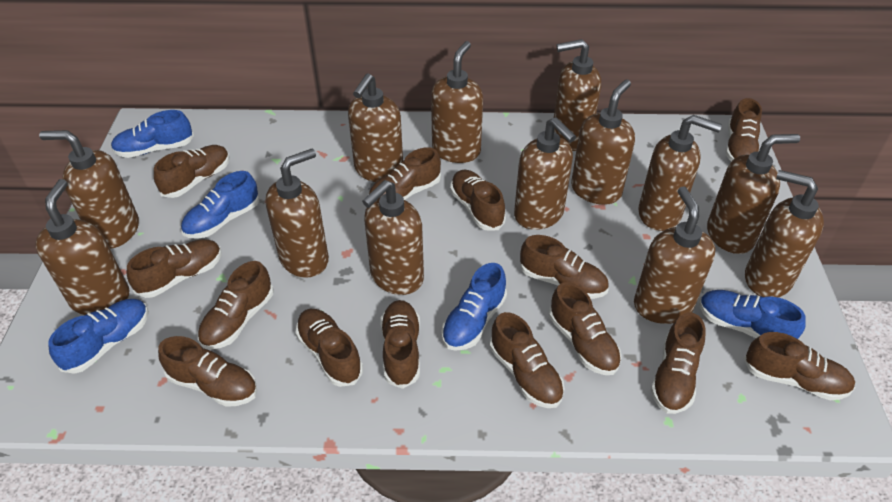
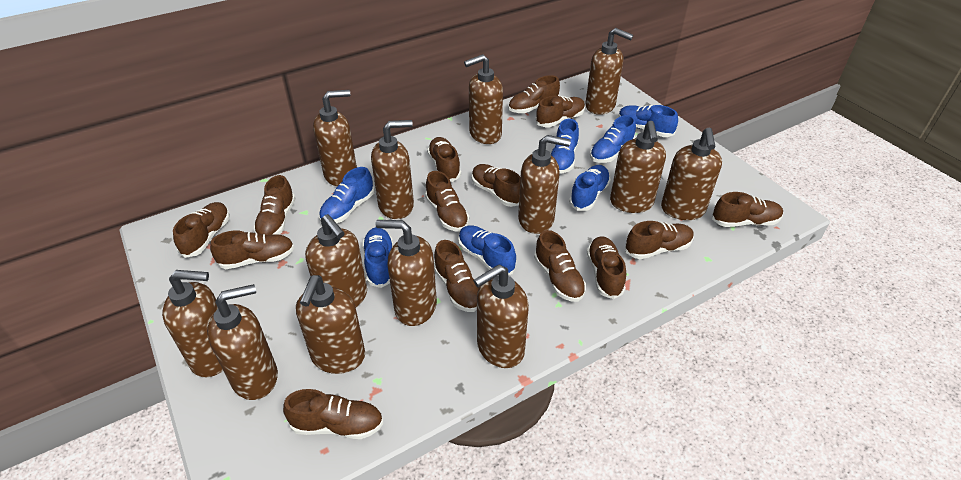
blue shoe: [48,299,149,374] [111,110,194,158] [181,171,259,239] [441,263,507,351] [699,290,806,339] = 5 -> [319,167,375,223] [362,227,393,288] [458,225,516,275] [551,119,579,173] [569,165,611,211] [590,115,636,163] [619,105,678,137] = 7

